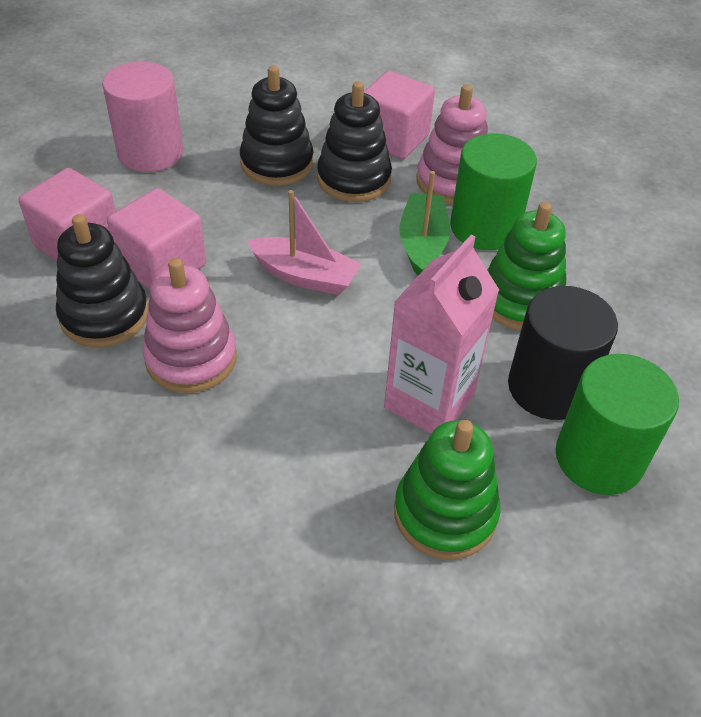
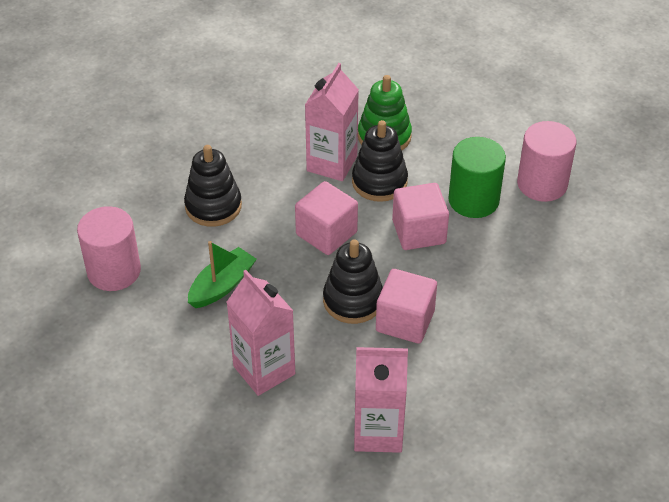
black cylinder: [508,286,618,420] = 1 -> none = 0
green cylinder: [450,133,537,250] [556,354,679,495] = 2 -> [448,137,506,218] = 1
green stacking toy: [394,420,500,559] [487,202,566,330] = 2 -> [358,75,412,150] = 1
pink boat: [247,190,362,295] = 1 -> none = 0
pink carton: [384,235,499,434] = 1 -> [226,270,295,396] [305,63,359,181] [354,347,408,453] = 3
pink cylinder: [102,62,183,172] = 1 -> [77,206,141,291] [517,121,576,202] = 2
pink stacking toy: [143,258,237,393] [416,84,488,204] = 2 -> none = 0

